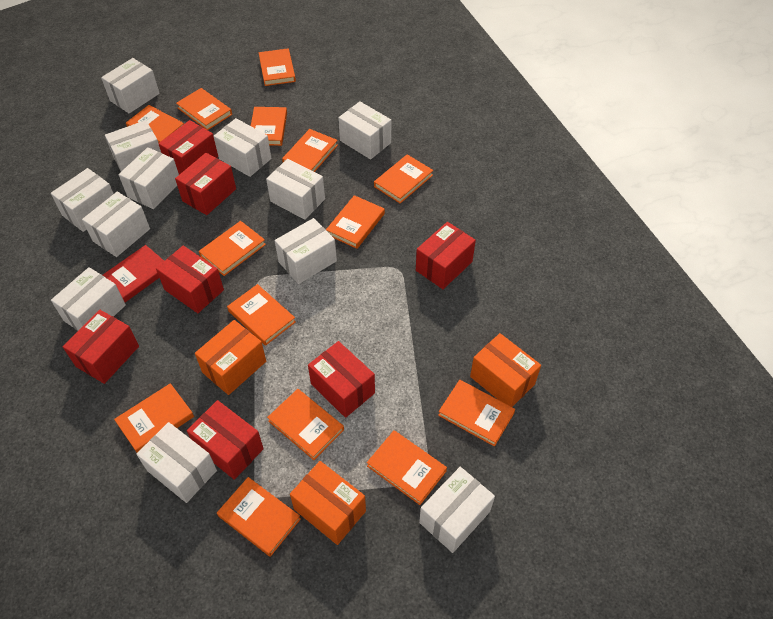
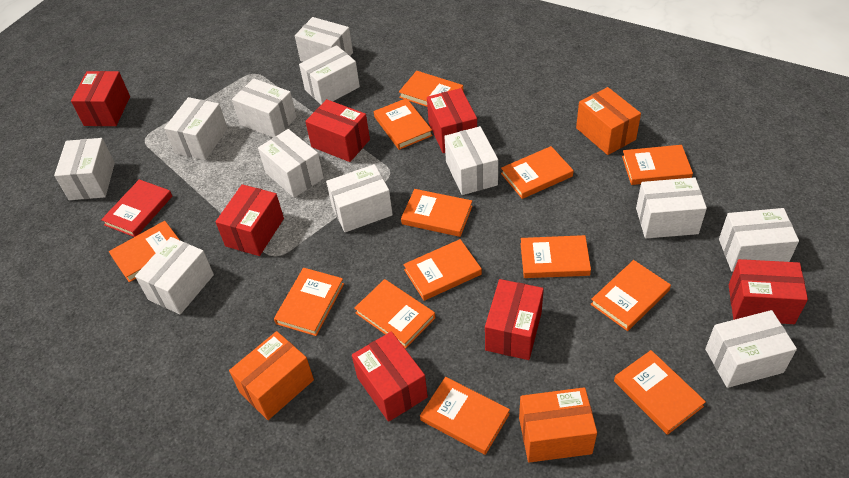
orange book: [114,383,194,453] [126,105,184,143] [176,88,232,130] [199,221,266,276] [217,477,301,557] [227,284,296,346] [251,107,287,146] [259,48,296,86] [267,389,344,460] [282,129,338,172] [326,195,385,249] [367,430,447,505] [374,154,433,203] [438,380,515,447] = 14 -> [109,221,179,282] [274,268,344,336] [354,279,435,349] [374,98,433,150] [399,71,463,107] [401,189,473,237] [403,239,482,301] [420,377,510,455] [501,146,574,199] [521,235,591,278] [591,260,671,331] [614,350,706,435] [622,145,693,185] = 13

